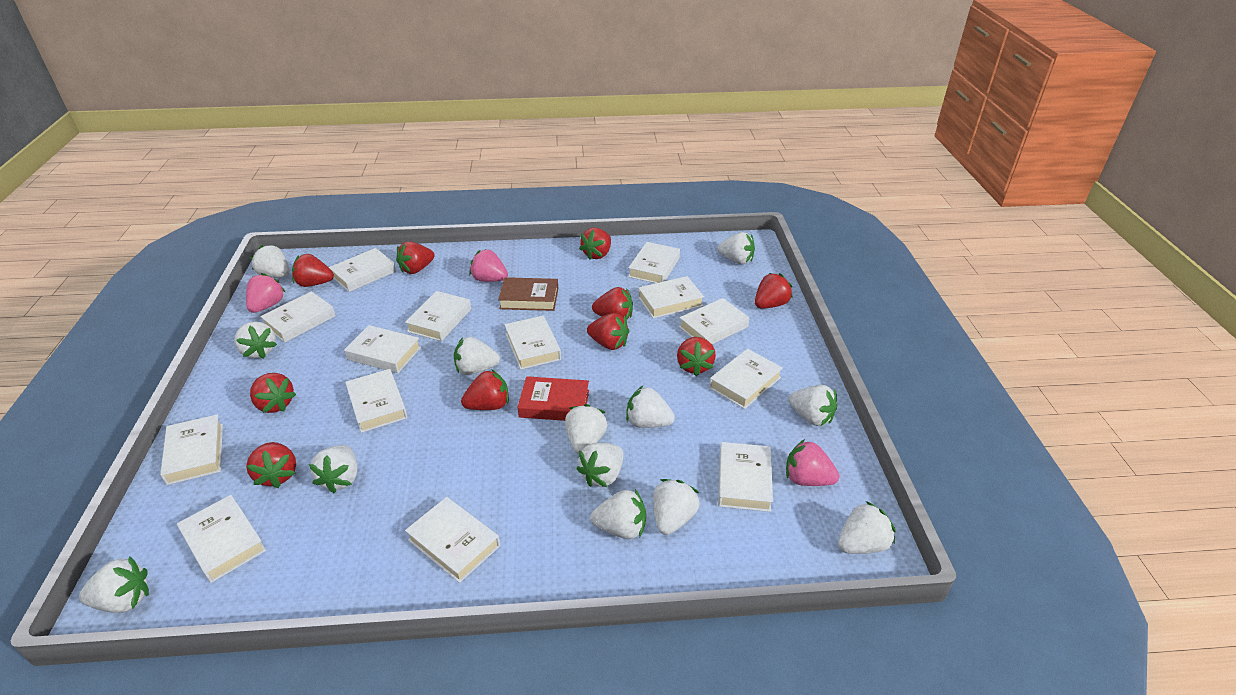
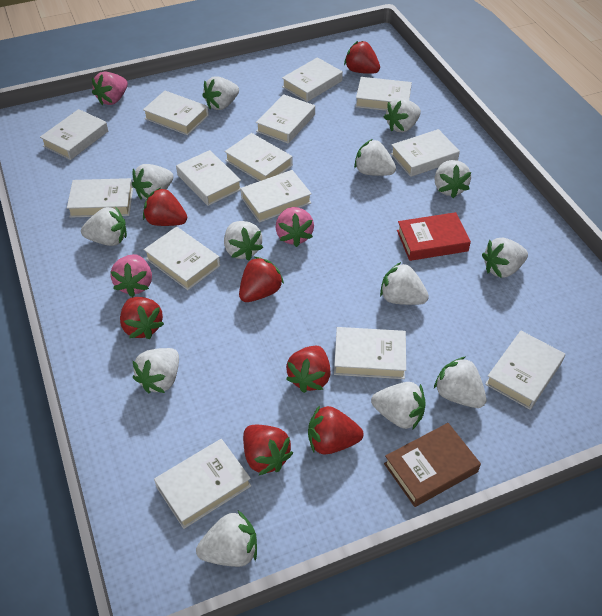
red strawberry: [246,442,296,488] [250,373,296,413] [292,254,334,287] [396,241,435,274] [461,369,509,410] [579,228,611,260] [587,313,629,350] [592,287,633,320] [677,337,716,376] [755,273,793,308] = 10 -> [120,297,164,339] [143,188,187,226] [239,256,284,302] [243,425,293,475] [286,346,330,393] [308,405,364,454] [344,41,380,74] = 7

